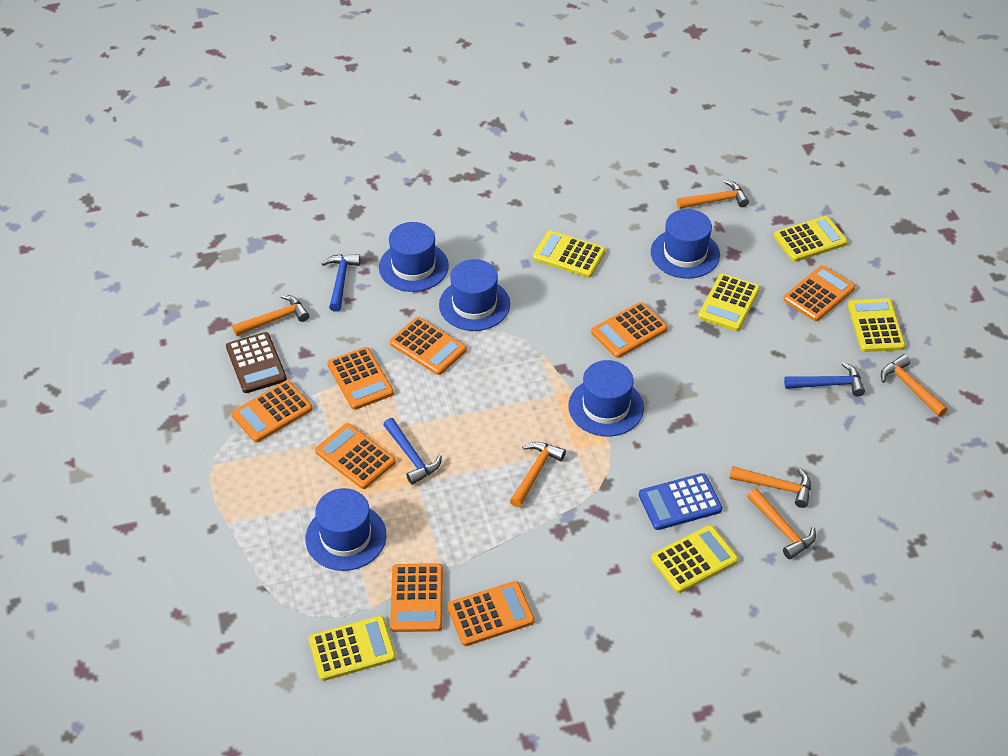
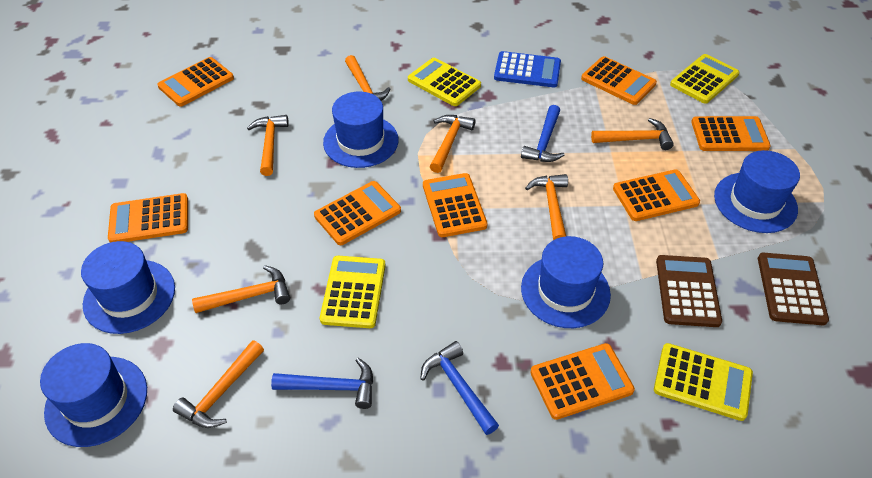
brown calculator: [226,332,287,393] = 1 -> [656,255,722,327] [758,253,829,325] = 2
orange hammer: [232,295,309,336] [510,442,566,507] [677,180,749,209] [729,466,811,508] [747,488,816,559] [881,355,948,417] = 6 -> [173,340,264,428] [192,265,290,313] [247,115,289,176] [345,55,390,101] [430,115,475,173] [525,174,568,240] [591,118,674,150] = 7
yellow calculator: [309,616,396,681] [533,230,606,278] [651,525,738,593] [698,273,760,331] [774,216,848,262] [848,298,905,352] = 6 -> [320,256,386,328] [408,58,481,106] [654,343,753,421] [670,54,740,104] = 4

